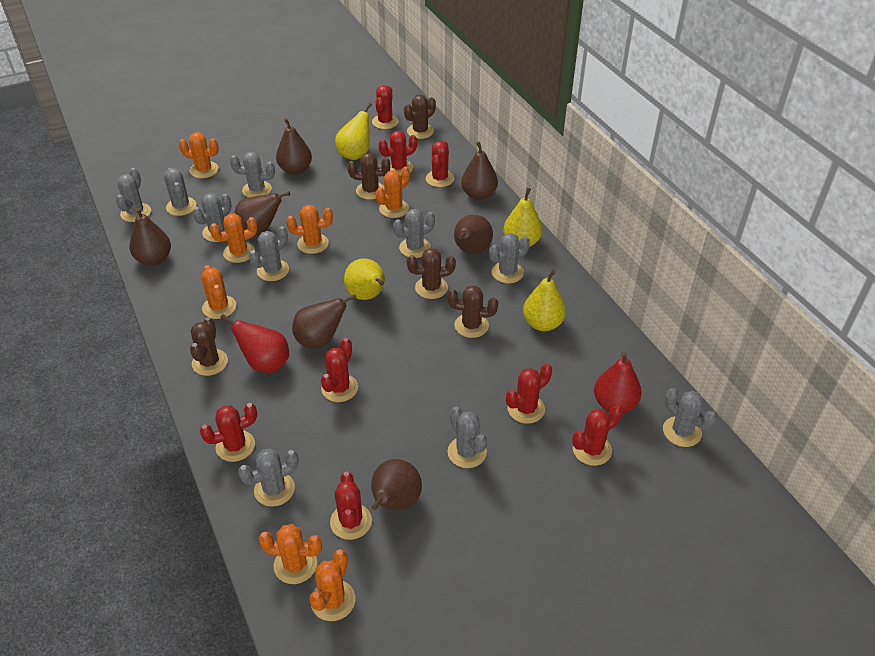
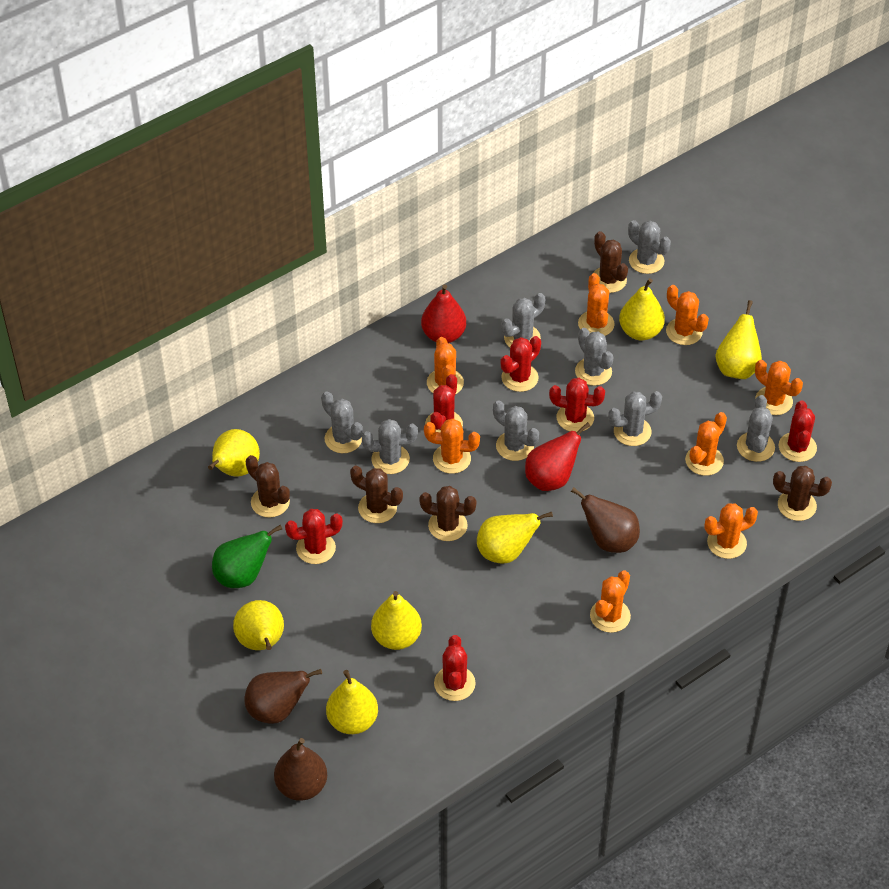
brown pear: [129,207,171,266] [234,191,290,235] [276,118,312,175] [292,294,356,348] [371,459,422,511] [454,215,493,254] [461,141,498,200] = 7 -> [244,669,322,724] [274,738,327,801] [571,487,640,553] = 3
green pear: none = 0 -> [212,525,282,588] = 1
grey cactus: [116,168,151,222] [164,168,196,216] [192,193,232,242] [230,152,275,197] [238,449,299,507] [249,226,289,281] [393,209,435,258] [447,407,487,468] [489,233,530,284] [663,388,717,447] = 10 -> [321,391,363,453] [361,419,418,474] [493,400,539,461] [501,293,545,347] [575,328,613,386] [608,391,662,446] [628,220,671,274] [737,395,775,462] = 8
orange cactus: [178,132,219,178] [202,265,236,319] [210,213,258,263] [258,524,322,584] [286,205,333,254] [309,549,355,621] [376,167,410,218] = 7 -> [424,419,480,474] [427,337,464,394] [578,273,615,336] [590,570,631,633] [666,285,709,345] [685,412,727,476] [704,503,758,559] [755,360,803,415] = 8
red cactus: [200,403,257,462] [321,338,358,402] [330,472,372,540] [372,85,399,129] [378,131,417,175] [426,140,454,187] [506,363,552,424] [572,405,622,466] = 8 -> [285,509,343,564] [425,374,463,433] [434,635,476,701] [501,336,541,392] [549,378,605,432] [779,400,817,462] = 6
yellow pear: [335,103,372,160] [344,259,385,300] [503,188,542,247] [523,270,566,331] = 4 -> [208,429,260,477] [233,600,284,650] [326,670,378,734] [371,591,422,650] [477,512,553,564] [619,278,665,340] [715,300,762,379] = 7

